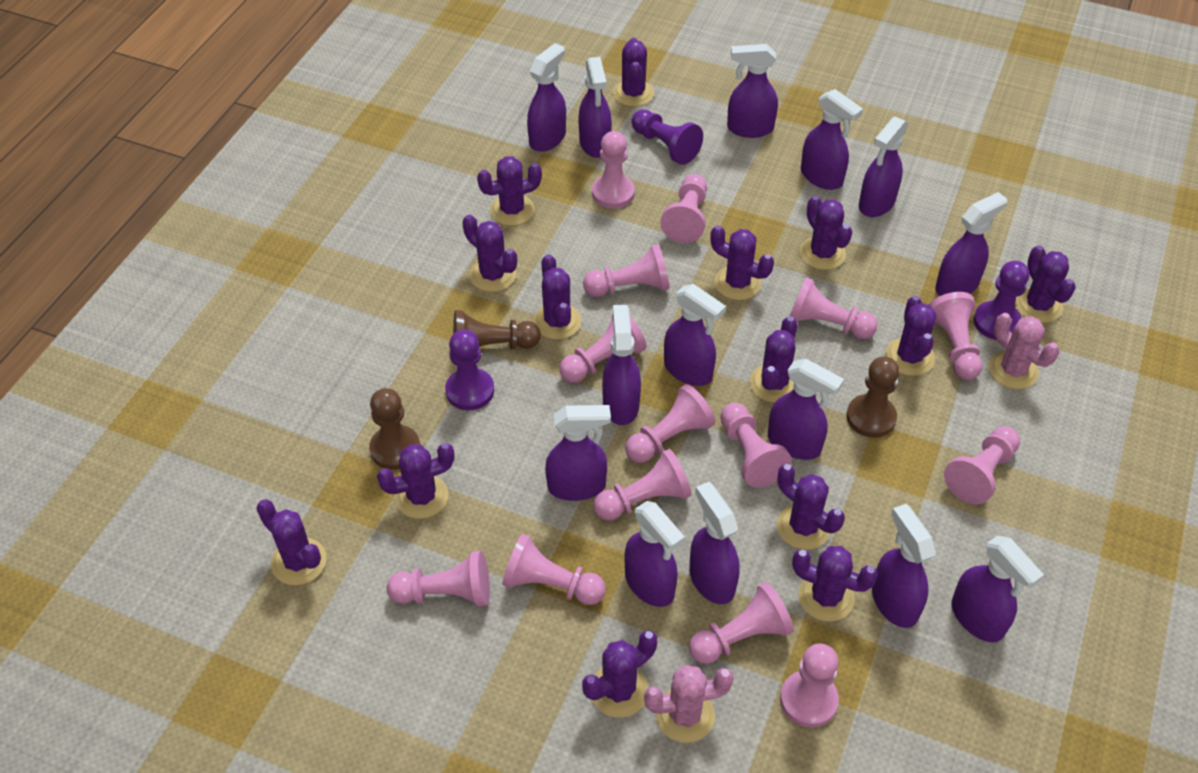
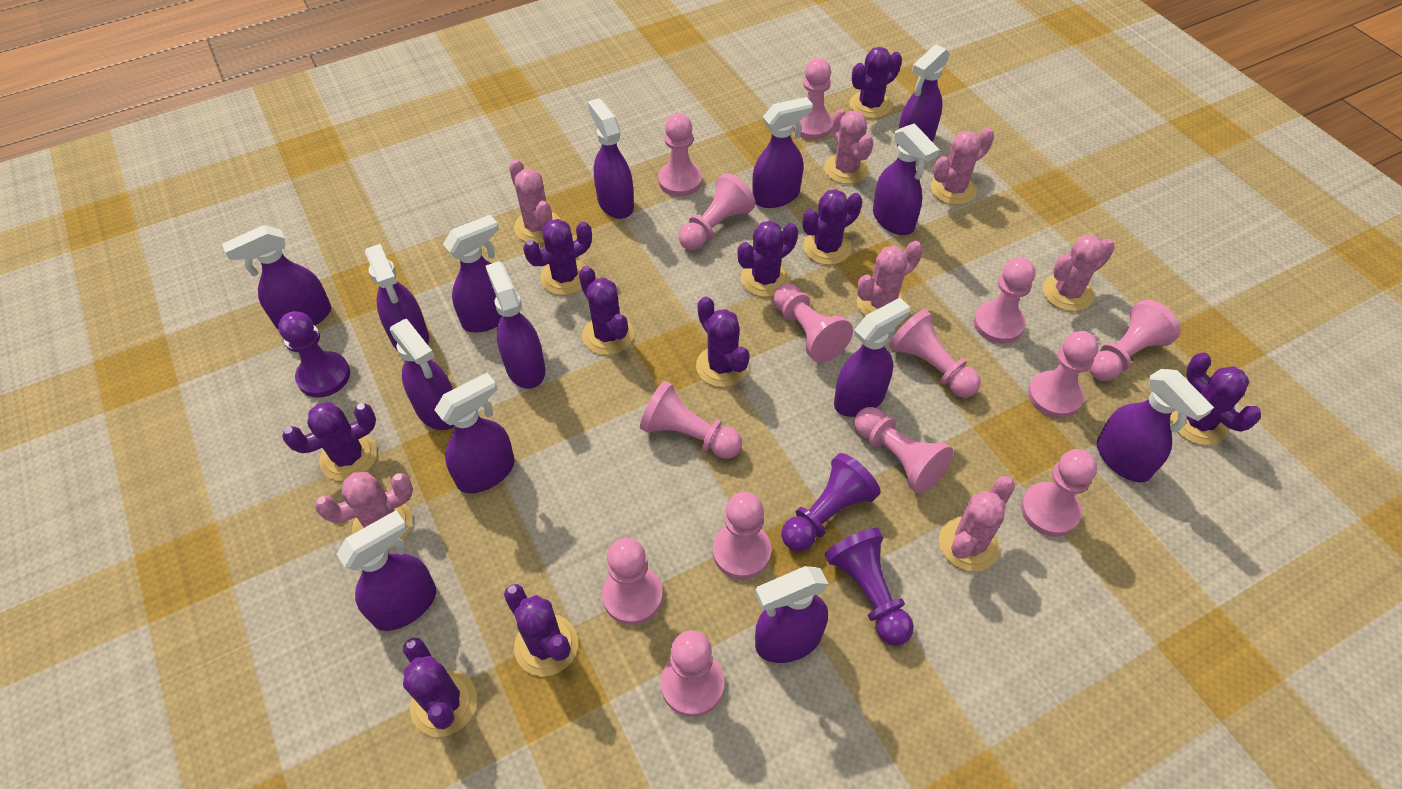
brown pawn: [369,388,420,470] [453,310,541,350] [846,356,899,438] = 3 -> none = 0
pink cactus: [644,665,734,743] [989,313,1059,389] = 2 -> [315,472,413,549] [509,159,560,243] [824,109,874,184] [857,241,923,316] [931,127,994,205] [939,476,1015,571] [1043,235,1115,311] = 7
purple cactus: [256,499,327,585] [377,443,455,519] [462,214,517,292] [477,156,542,226] [533,254,581,340] [582,631,657,718] [613,38,654,107] [710,225,774,300] [749,316,797,403] [777,464,845,550] [792,546,878,622] [800,196,852,270] [885,296,937,376] [1015,245,1076,323] = 14 -> [282,402,377,481] [403,638,477,737] [504,584,578,676] [523,219,592,295] [579,266,634,355] [696,297,750,387] [738,221,798,297] [803,189,862,265] [849,47,902,118] [1170,352,1261,445] = 10

